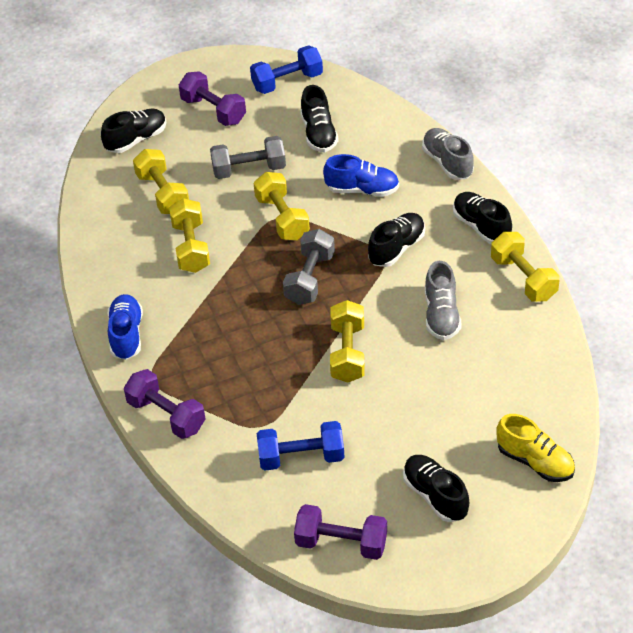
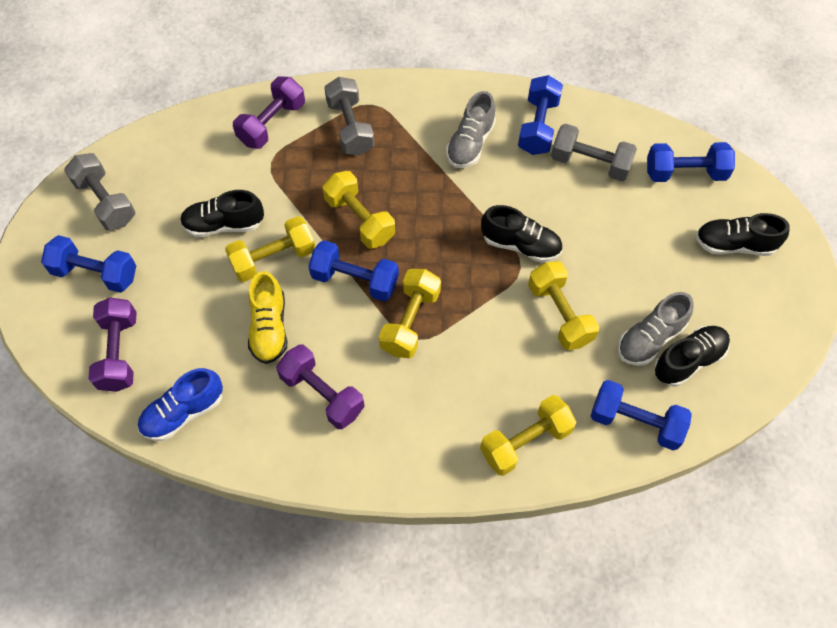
black shoe: [101,109,166,153] [300,85,339,152] [368,213,425,267] [403,455,469,522] [453,192,512,244] = 5 -> [180,190,264,237] [481,205,562,263] [654,326,730,387] [696,213,790,256] = 4
blue dumbbell: [250,45,323,94] [257,421,345,471] = 2 -> [41,235,136,293] [308,240,399,301] [518,75,563,155] [591,380,692,450] [647,142,735,182] = 5
blue shoe: [108,294,143,360] [323,154,399,197] = 2 -> [138,368,223,441] = 1
grey dumbbell: [210,136,286,179] [283,229,335,305] = 2 -> [64,153,136,230] [324,77,374,155] [551,124,637,181] = 3

